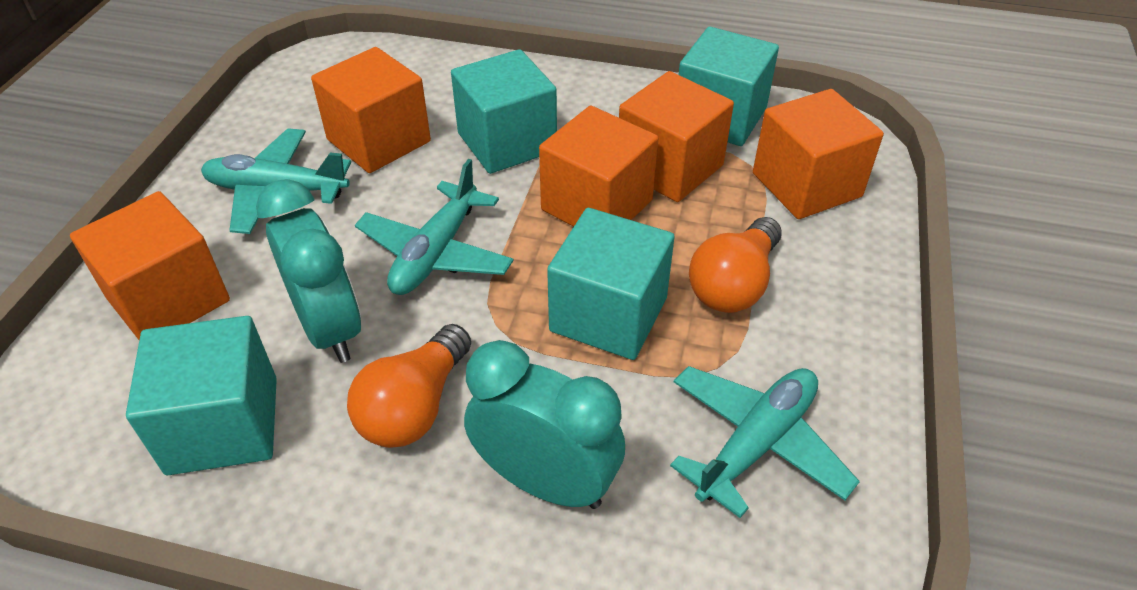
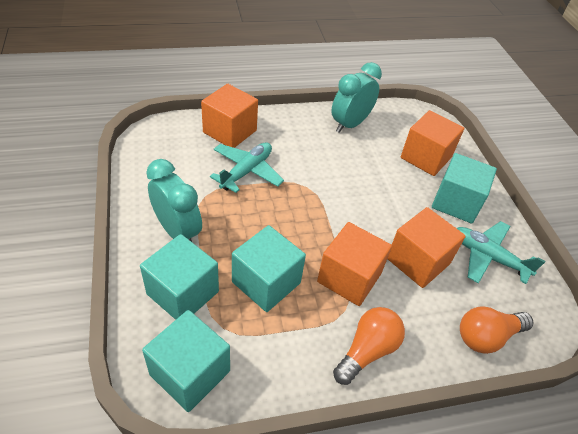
orange cube: [70,191,230,340] [311,47,431,173] [539,106,659,227] [619,71,734,202] [753,89,884,219] = 5 -> [201,84,258,148] [317,222,392,306] [387,207,466,288] [401,110,464,176] = 4
turquoise plane: [201,128,351,234] [355,159,514,295] [670,366,860,518] = 3 -> [210,143,284,193] [457,221,545,284] = 2

